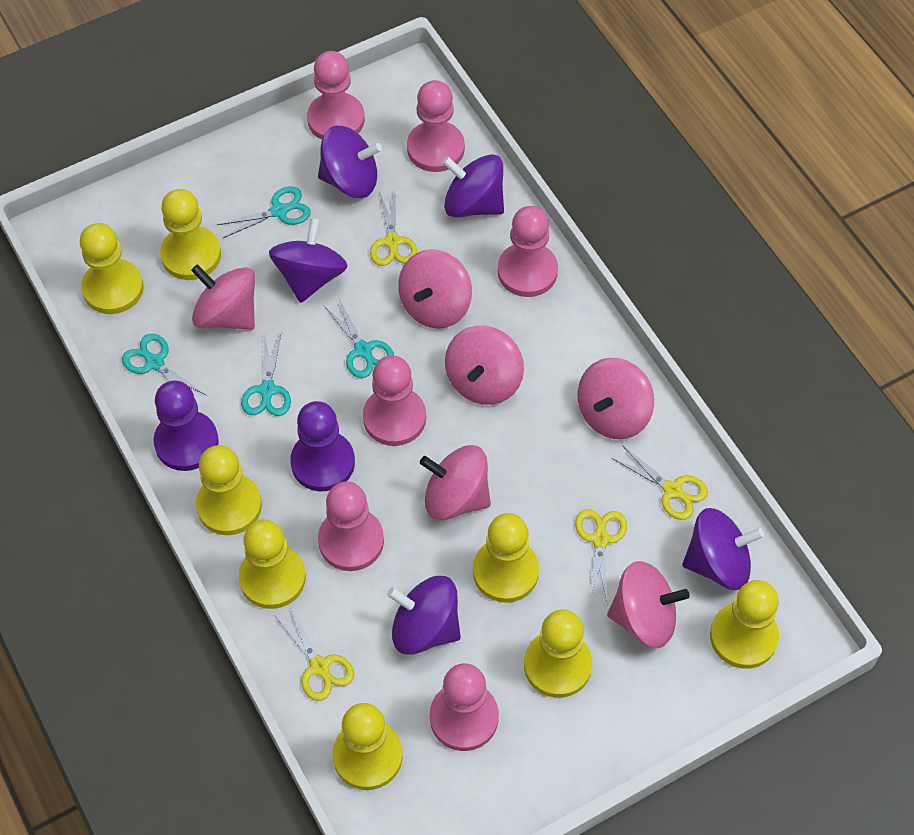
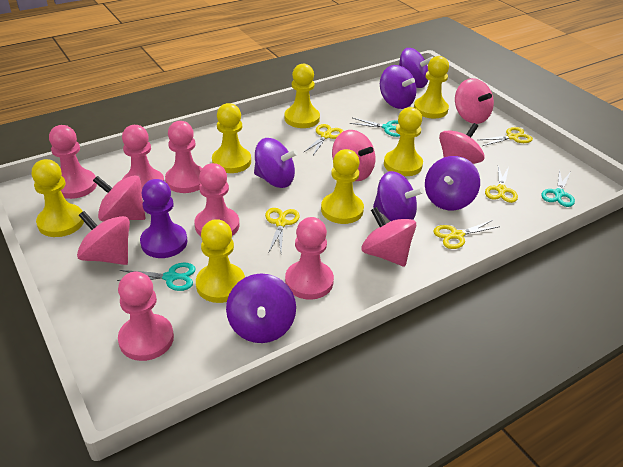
purple pawn: [154,381,219,471] [290,401,355,491] = 2 -> [140,179,187,258] = 1
purple spinning top: [269,218,348,303] [318,126,382,198] [387,576,461,655] [442,155,504,217] [683,508,764,590] = 5 -> [226,273,296,343] [254,138,298,188] [373,171,424,221] [380,65,417,109] [399,48,433,88] [425,156,480,210] = 6
turquoise scissors: [122,334,207,396] [217,186,311,238] [241,332,291,416] [324,297,394,378] = 4 -> [117,263,196,291] [350,118,400,137] [541,170,575,207] = 3
yellow pawn: [80,223,144,314] [160,189,221,280] [196,445,262,535] [239,519,306,609] [333,703,403,790] [473,513,539,603] [524,609,592,698] [710,580,779,669] = 8 -> [32,159,84,237] [196,219,245,303] [212,103,251,173] [284,64,320,128] [321,149,364,224] [384,107,423,176] [414,56,449,118] = 7
yellow scissors: [274,606,354,701] [370,191,417,266] [575,509,627,601] [612,445,708,520] = 4 -> [265,208,300,252] [303,124,343,155] [433,220,500,249] [478,127,533,146] [485,166,518,203] = 5

